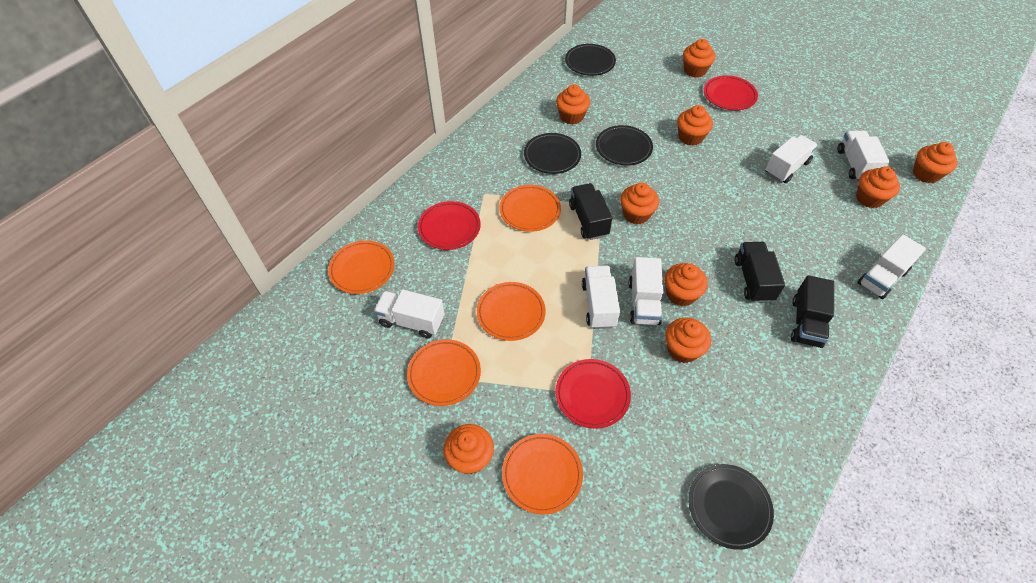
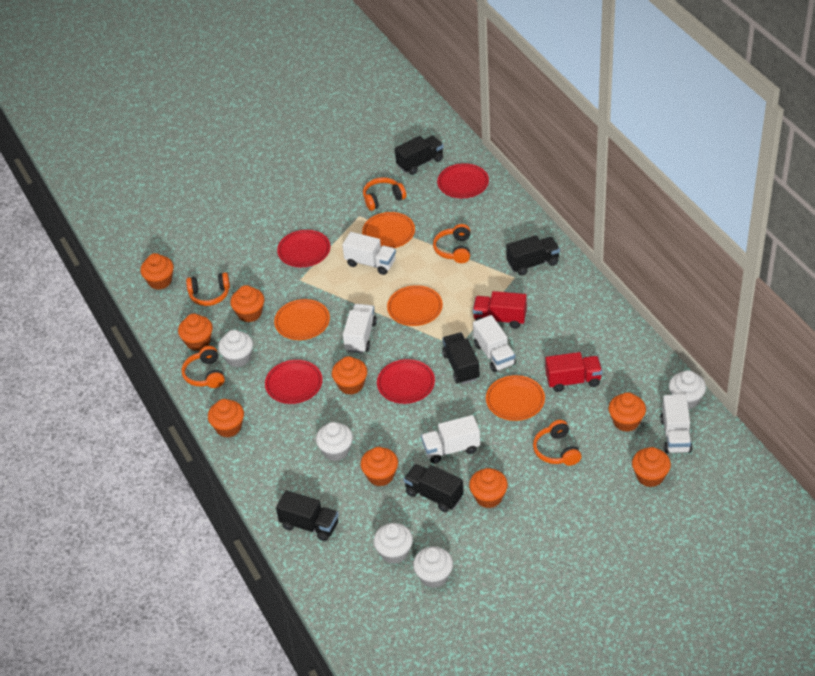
black plate: [524,133,581,174] [565,44,616,76] [596,125,653,166] [688,464,774,550] = 4 -> none = 0
black truck: [569,183,612,240] [735,242,785,303] [791,275,834,348] = 3 -> [276,490,339,541] [395,135,444,175] [404,464,464,512] [442,333,480,384] [506,235,560,276] = 5
orange headphones: none = 0 -> [182,346,225,388] [186,272,230,306] [363,177,406,211] [433,224,470,263] [533,420,582,466] = 5
orange plate: [328,240,395,294] [407,339,481,406] [477,282,546,341] [499,185,561,232] [502,434,583,514] = 5 -> [274,299,330,340] [362,212,415,248] [387,285,443,326] [486,375,545,421] = 4
red plate: [418,201,481,250] [555,359,631,429] [704,75,758,111] = 3 -> [265,360,323,404] [277,230,331,267] [377,359,435,404] [437,163,489,198] = 4
red truck: none = 0 -> [473,291,527,329] [545,352,602,392] = 2
white cupcake: none = 0 -> [218,330,253,367] [316,422,353,461] [373,523,413,564] [413,546,453,588] [669,370,706,409] = 5
white truck: [374,290,445,338] [582,266,620,329] [629,257,663,325] [765,135,818,183] [838,131,889,181] [857,234,926,299] = 6 -> [342,232,396,275] [343,304,377,353] [421,415,480,464] [473,315,516,372] [660,395,692,453] = 5

